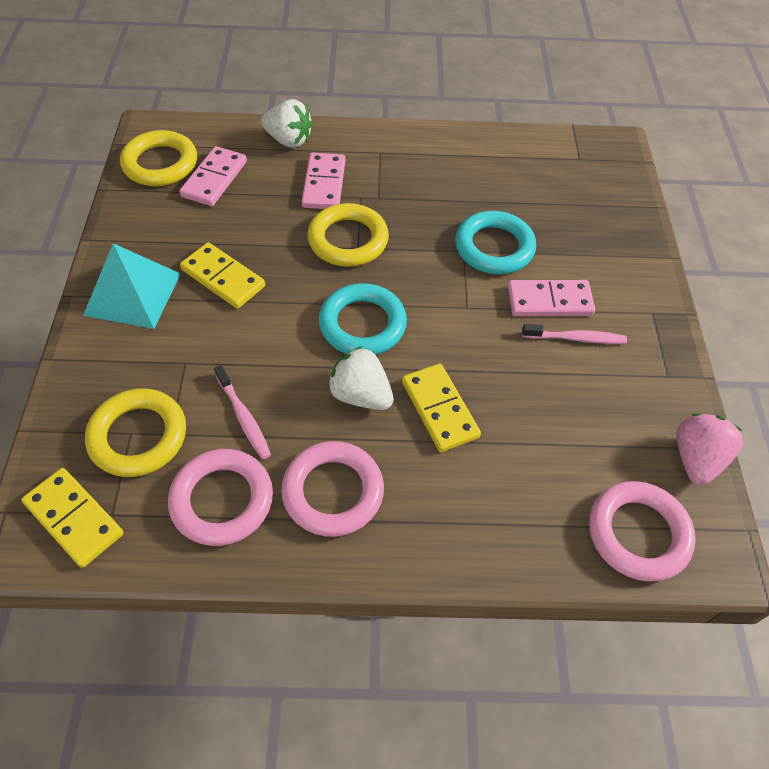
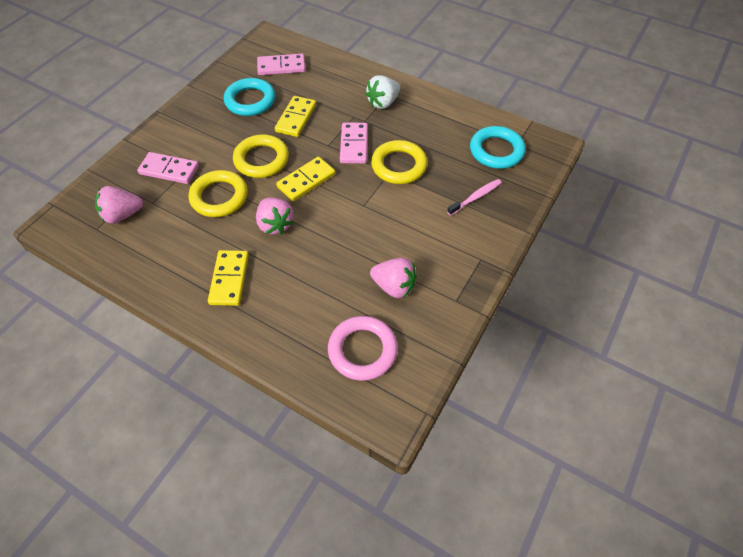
pink ring: [168,449,273,546] [281,441,384,537] [589,481,696,582] = 3 -> [328,316,398,381] = 1
pink strawberry: [676,413,743,485] = 1 -> [95,186,143,224] [256,198,294,235] [370,258,417,298] = 3
pink toothbrush: [214,365,271,459] [522,324,627,344] = 2 -> [447,179,501,216] = 1
turquoise pyramid: [83,243,181,329] = 1 -> none = 0
white strawberry: [261,99,313,148] [328,346,394,410] = 2 -> [365,75,400,109] = 1

